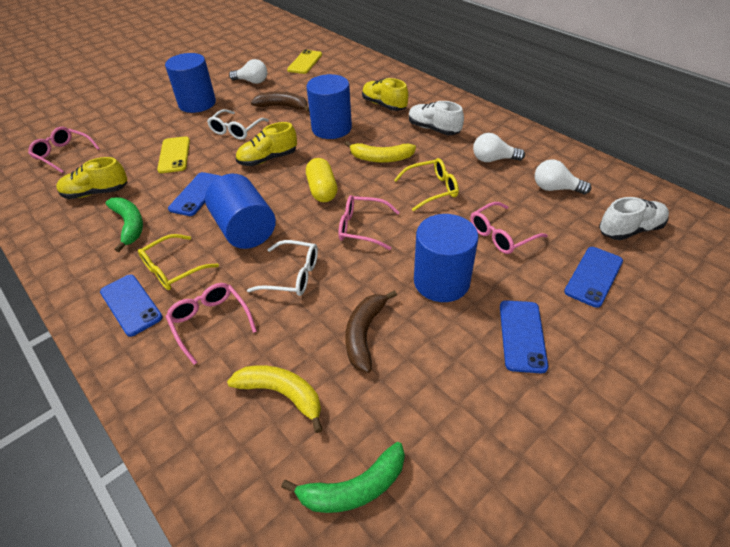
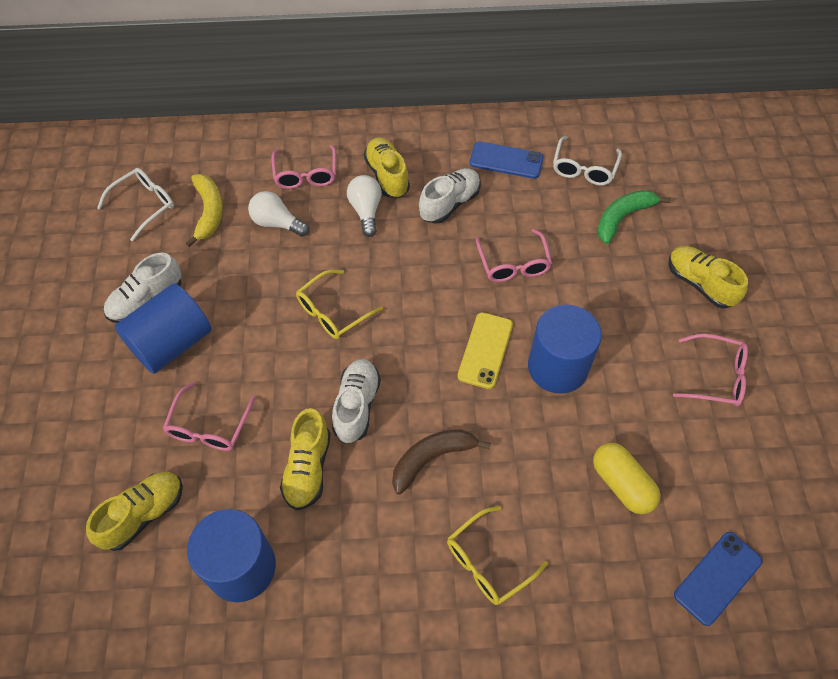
blue cylinder: [165,53,216,113] [205,174,276,249] [306,74,352,139] [414,214,479,302] = 4 -> [114,283,212,374] [187,509,276,602] [528,304,602,394] = 3
blue phone: [100,274,163,337] [168,172,220,216] [500,300,548,373] [564,247,623,308] = 4 -> [470,141,544,179] [674,532,762,626] = 2
brown banana: [251,92,309,112] [345,290,397,373] = 2 -> [392,429,491,495] = 1
green banana: [106,197,143,252] [281,442,405,513] = 2 -> [597,190,671,244] = 1
white light bulb: [229,59,267,84] [473,133,525,162] [535,159,591,194] = 3 -> [248,191,309,237] [347,175,382,237] = 2
white shoe: [409,101,464,135] [599,197,669,240] = 2 -> [104,253,182,323] [332,359,381,443] [419,168,481,224] = 3
yellow banana: [227,365,323,433] [345,141,416,163] = 2 -> [185,174,223,247] = 1
yellow phone: [157,136,190,173] [287,50,322,74] = 2 -> [458,312,513,389] = 1
yellow shoe: [56,157,128,199] [236,122,297,166] [362,78,408,111] = 3 -> [86,472,183,551] [280,408,331,510] [364,137,410,198] [669,246,748,309] = 4

